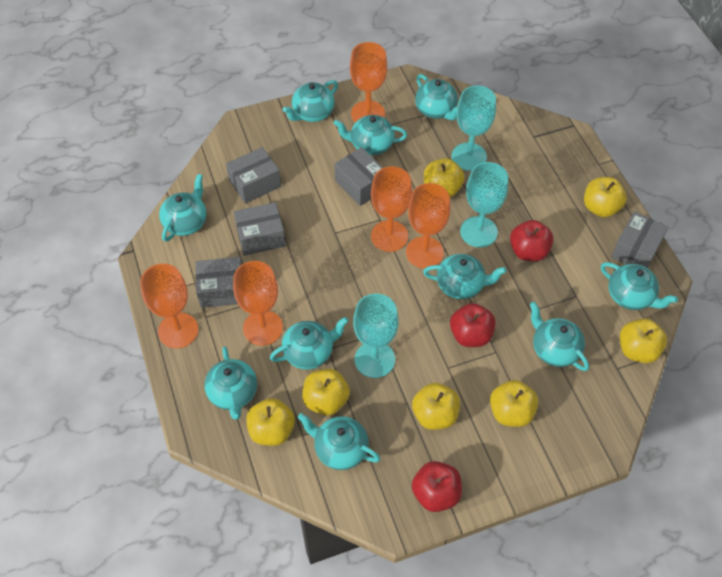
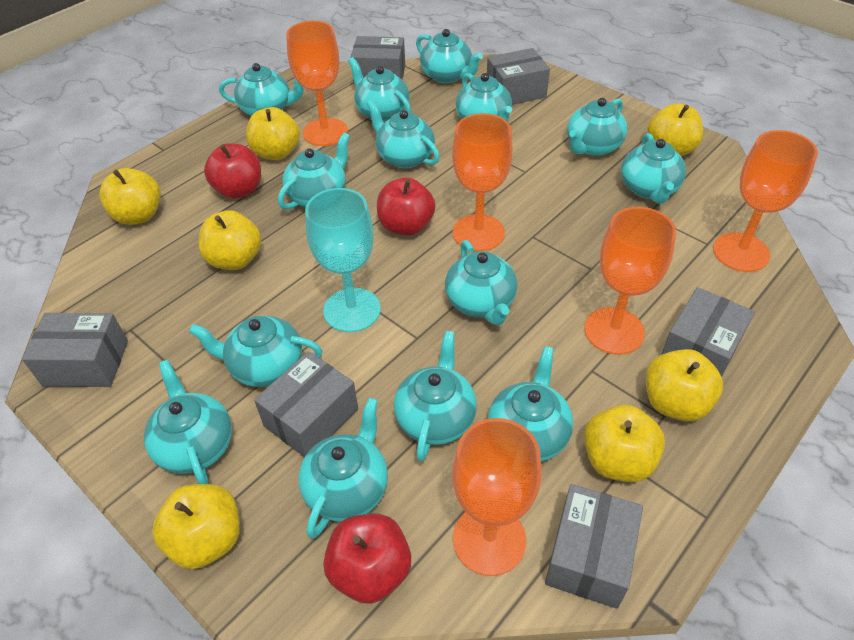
grey box: [195,257,242,308] [226,147,281,204] [234,202,286,256] [334,147,383,206] [611,211,669,268] = 5 -> [22,313,128,387] [254,351,358,457] [350,36,405,85] [487,48,550,105] [545,484,643,609] [661,287,755,377] = 6
turquoise goblet: [353,294,399,378] [452,85,496,171] [460,162,508,248] = 3 -> [305,188,381,332] = 1
turquoise teapot: [159,174,207,242] [204,346,257,420] [270,317,349,370] [283,80,338,122] [297,413,380,470] [334,115,407,155] [415,74,458,120] [423,254,507,299] [530,302,589,371] [601,262,678,310] = 10 -> [144,360,232,484] [189,316,322,387] [219,63,304,116] [278,132,350,210] [298,397,388,538] [348,57,411,122] [367,100,440,168] [394,331,477,461] [416,29,483,83] [445,240,517,325] [456,73,512,122] [488,346,573,461] [567,98,627,156] [621,133,686,203] = 14

